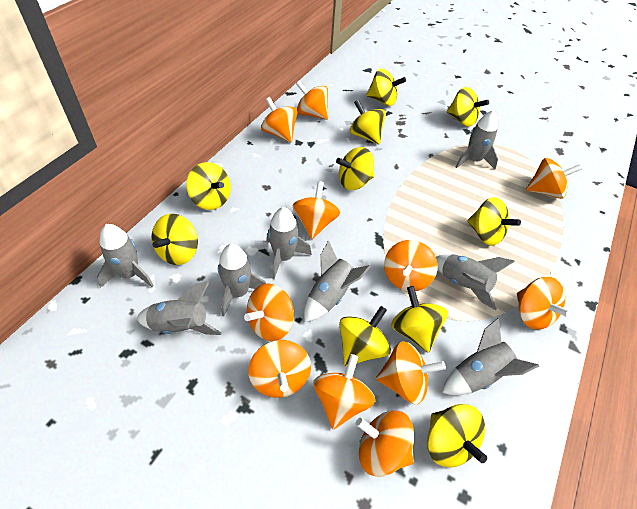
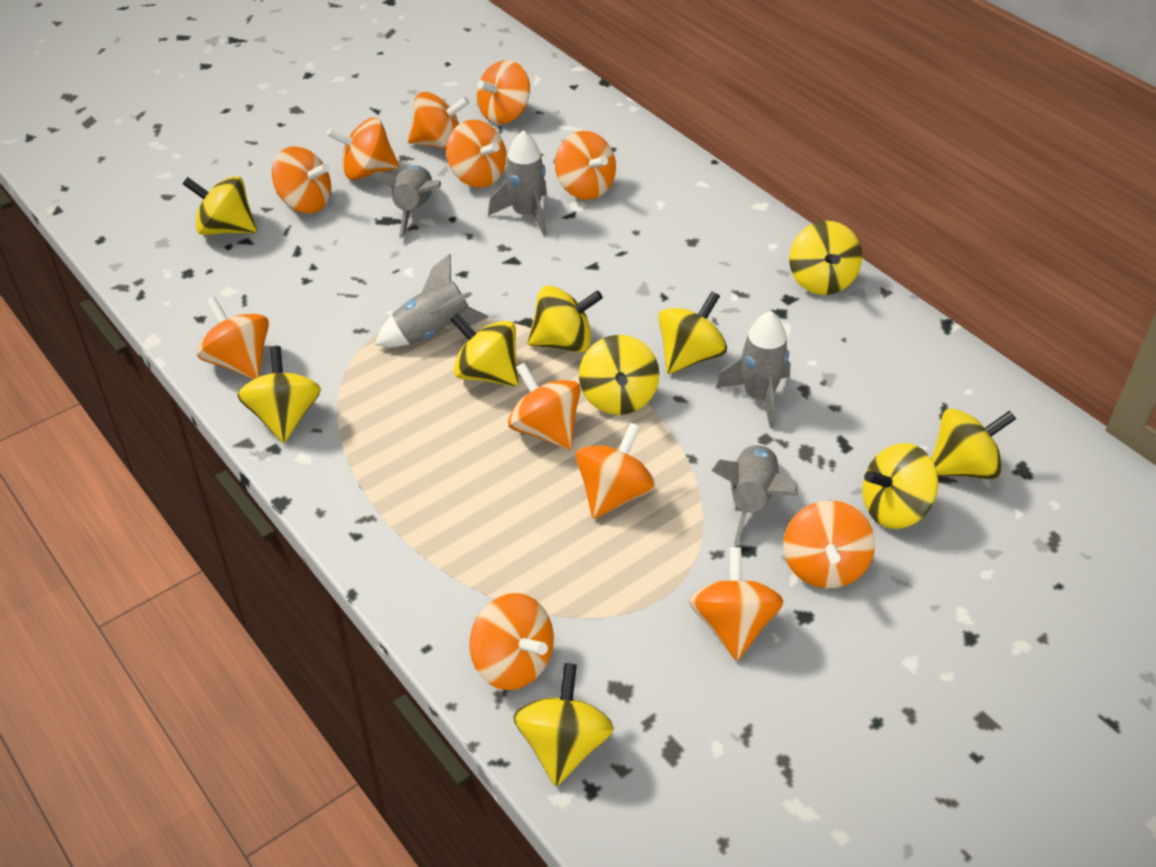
grey rocket: [97,224,154,287] [136,281,222,335] [218,244,266,316] [266,207,312,279] [304,240,371,322] [436,254,515,310] [442,318,539,395] [456,110,498,169] = 8 -> [370,165,441,238] [375,254,489,347] [488,130,547,235] [711,444,798,545] [716,311,791,428] = 5
orange spinning top: [244,283,294,341] [248,340,311,398] [261,97,298,143] [292,181,340,239] [296,80,328,120] [313,354,375,429] [356,410,414,477] [376,341,446,404] [384,240,438,291] [517,277,572,330] [526,158,582,199] = 11 -> [197,296,269,379] [272,146,331,213] [327,118,399,180] [408,92,470,149] [446,120,506,188] [470,593,554,690] [477,60,530,124] [508,362,581,450] [555,131,616,200] [576,423,655,519] [689,547,784,661] [783,500,875,588] = 12

